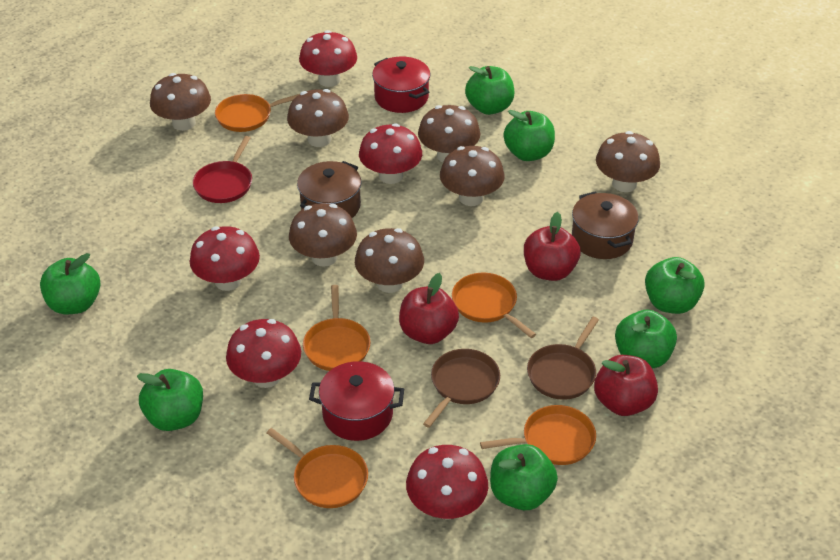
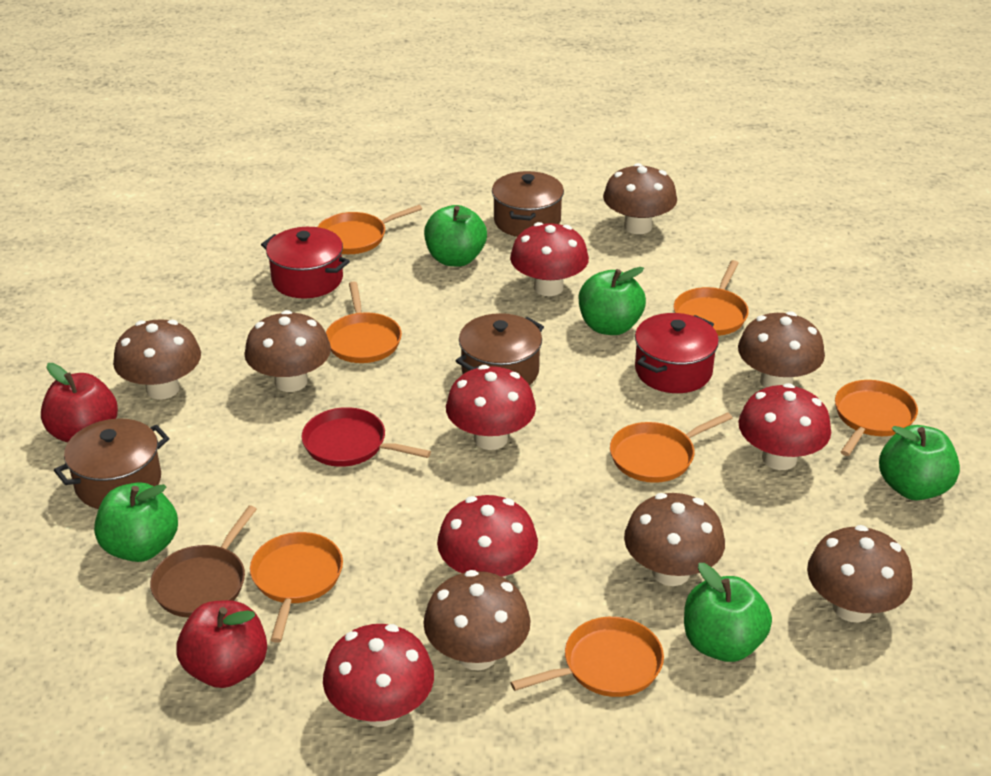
brown pan: [423,349,500,428] [527,317,599,400] = 2 -> [150,505,257,618] = 1
brown pot: [297,161,362,218] [572,191,639,259] = 2 -> [54,419,169,509] [456,313,544,386] [492,171,564,237] = 3
green apple: [40,253,100,314] [137,369,203,431] [465,66,515,115] [490,444,558,510] [504,110,555,161] [615,310,677,368] [645,257,705,314] = 7 -> [94,483,178,562] [424,205,487,267] [579,267,646,335] [684,563,772,662] [879,425,960,500] = 5
orange pan: [215,94,299,132] [267,428,368,508] [303,285,370,371] [452,273,536,338] [480,405,596,465] = 5 -> [250,532,343,643] [318,205,422,254] [326,282,402,363] [510,617,664,697] [610,412,733,483] [674,260,749,336] [835,380,918,456] = 7
red apple: [399,273,459,344] [524,212,580,281] [594,355,658,416] = 3 -> [41,363,118,442] [176,600,267,688] = 2

